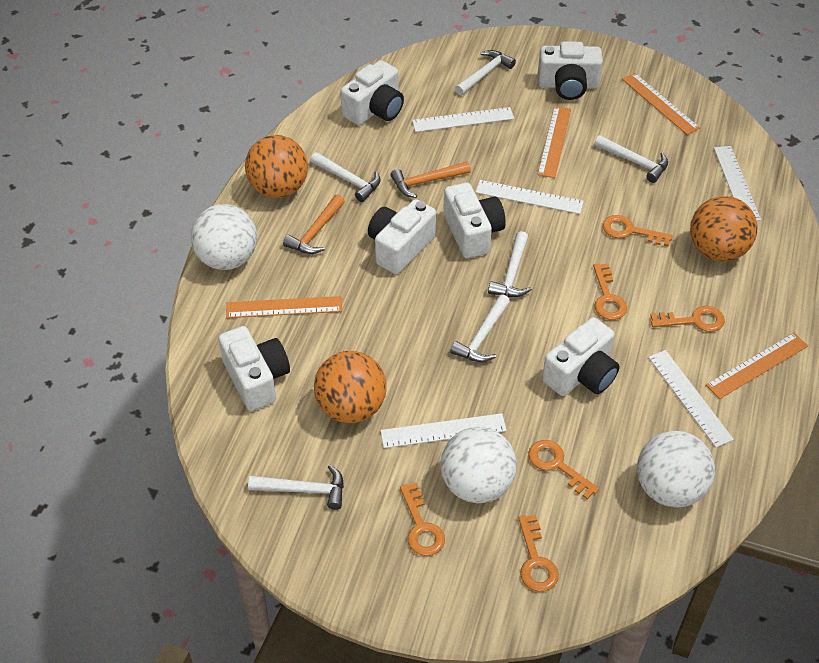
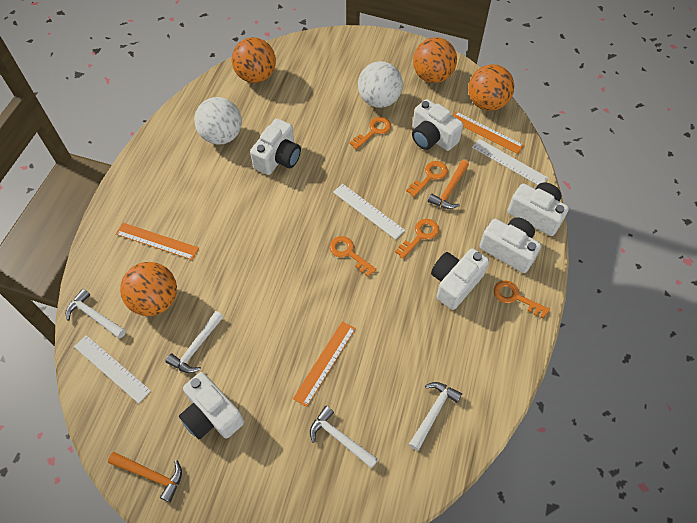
orange ball: [245,135,308,198] [314,351,387,423] [690,196,758,262] = 3 -> [120,262,177,316] [232,37,276,83] [413,37,457,83] [468,64,514,111] = 4
orange key: [400,483,445,556] [518,515,559,592] [528,440,599,499] [593,264,627,320] [603,215,673,246] [650,306,725,332] = 6 -> [329,236,377,277] [349,117,391,150] [395,219,439,259] [406,161,448,197] [494,280,550,319] = 5
orange ruler: [226,296,342,318] [537,106,571,178] [622,73,700,135] [706,333,808,399] = 4 -> [116,223,199,260] [293,321,356,407] [453,112,524,154] = 3
white ball: [191,204,257,270] [440,427,517,503] [637,431,715,508] = 3 -> [194,97,242,145] [358,61,403,108] = 2
white hammer: [248,465,344,510] [311,152,380,202] [450,294,510,362] [455,50,516,96] [488,231,532,297] [594,135,668,183] = 6 -> [66,289,126,339] [165,311,224,373] [310,406,378,469] [409,382,462,451] = 4
white ruler: [380,413,507,448] [412,107,514,132] [475,180,584,214] [648,350,734,447] [714,146,761,221] = 5 -> [74,335,151,403] [333,184,405,239] [472,139,548,185] = 3

